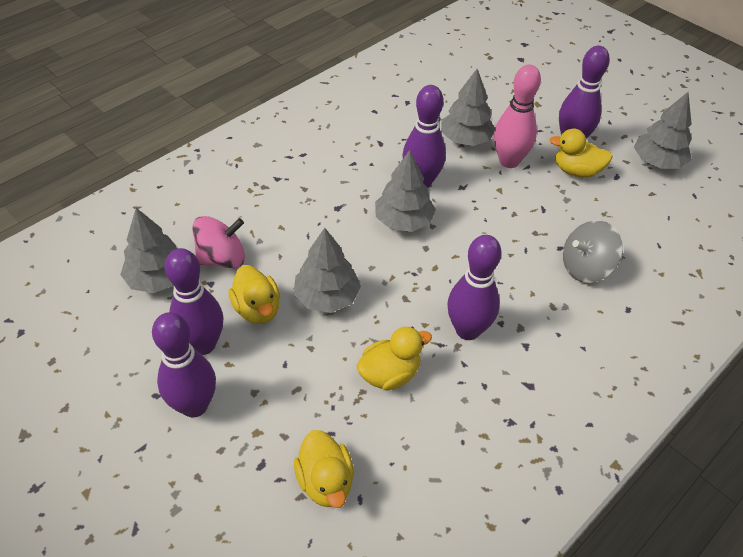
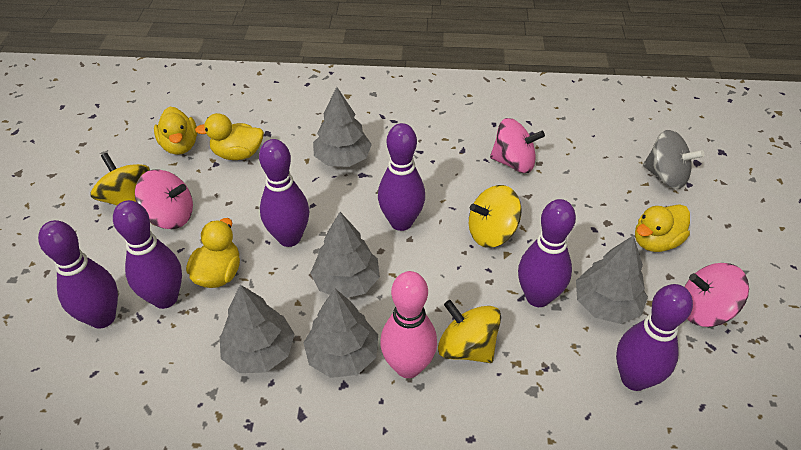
pink spinning top: [192,216,245,268] = 1 -> [135,169,193,229] [490,118,545,173] [684,263,749,327] = 3
purple bowling pin: [152,312,216,418] [165,248,224,355] [403,85,446,188] [447,235,502,340] [559,46,610,139] = 5 -> [38,220,118,329] [113,200,182,309] [259,139,309,247] [378,123,425,231] [518,199,576,307] [616,284,693,391] = 6
yellow spinning top: none = 0 -> [90,153,150,205] [438,300,501,363] [469,185,521,248] = 3

